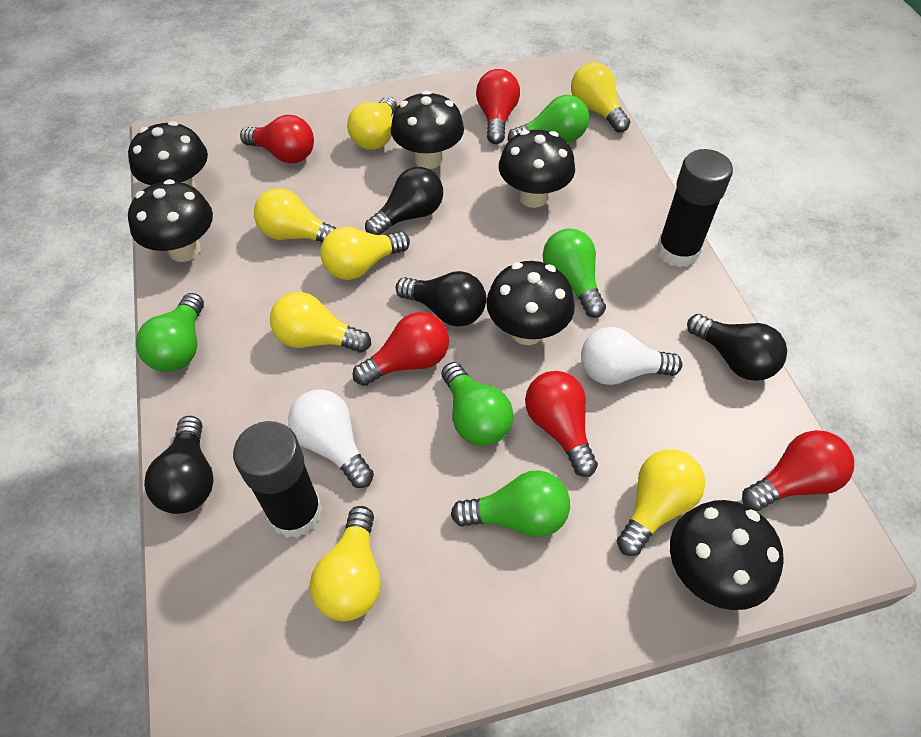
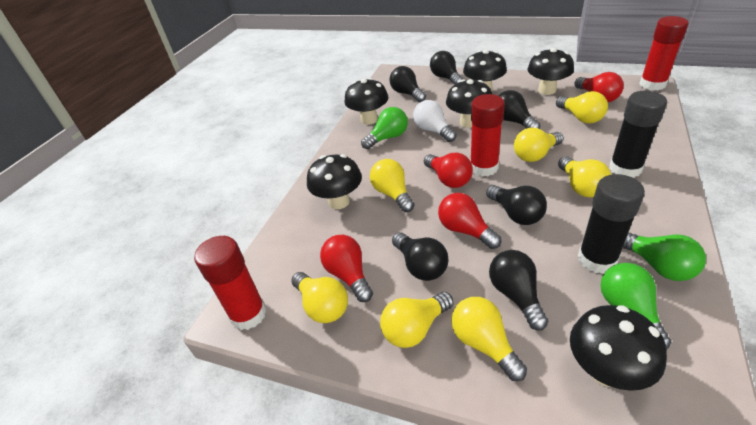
black light bulb: [144,416,214,514] [365,167,443,235] [396,271,486,327] [687,314,787,381] = 4 -> [390,66,426,102] [392,232,448,281] [430,51,464,85] [486,185,547,225] [489,250,548,331] [498,90,540,129] = 6
green light bulb: [136,293,204,372] [442,362,513,446] [451,470,570,537] [507,95,589,142] [543,228,606,318] = 5 -> [361,107,408,149] [601,263,671,349] [623,233,706,281] = 3
red glue stick: none = 0 -> [194,236,267,330] [470,94,505,177] [639,16,689,91] = 3
red light bulb: [240,115,314,163] [352,312,449,386] [476,69,520,144] [525,371,598,477] [742,430,854,511] = 5 -> [320,235,373,302] [424,153,473,188] [438,193,501,249] [575,72,624,102] = 4
white light bulb: [288,390,374,488] [581,327,682,385] = 2 -> [413,100,457,142] = 1

